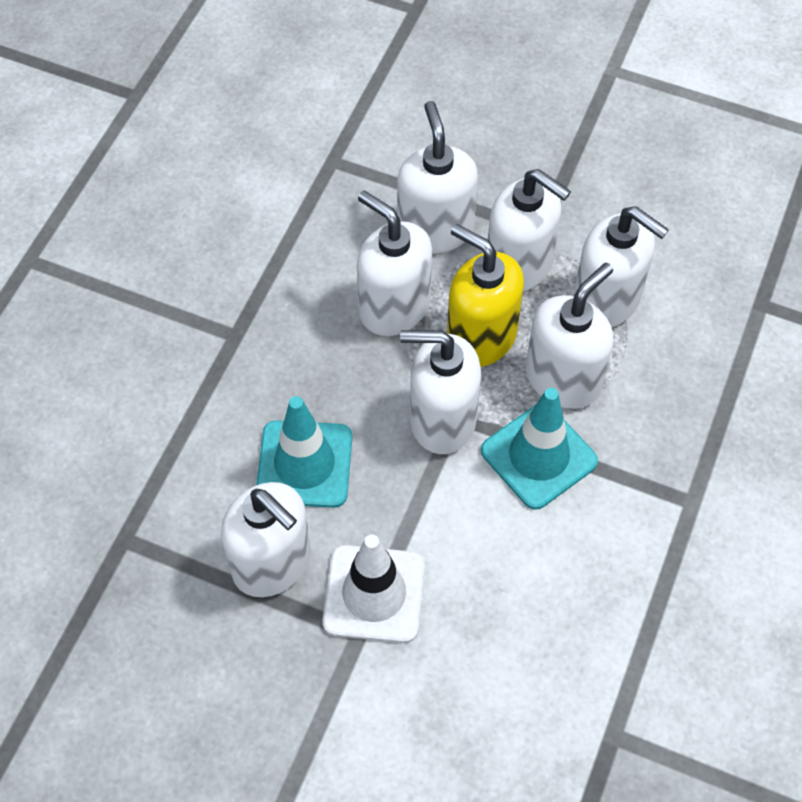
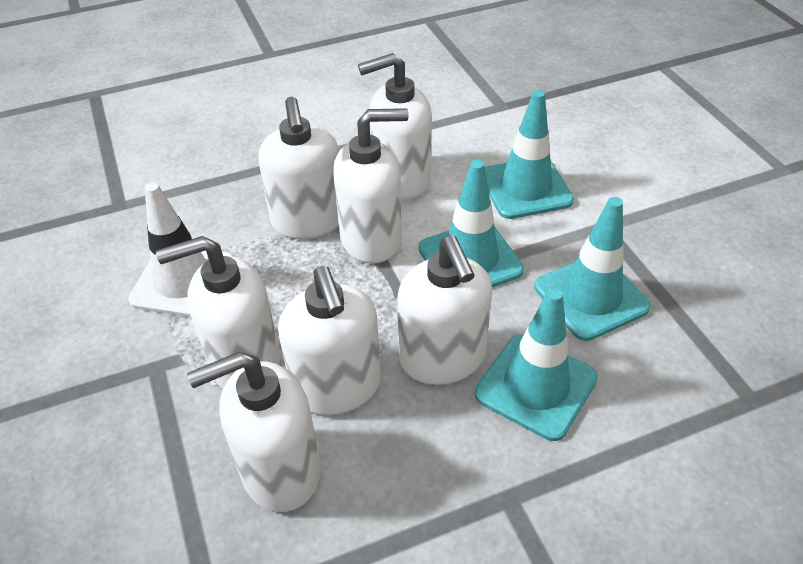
turquoise traffic cone: [256,396,352,508] [481,388,598,510] = 2 -> [419,160,524,287] [475,288,598,441] [484,90,574,219] [535,197,651,341] = 4
yellow soap dispenser: [447,224,524,367] = 1 -> none = 0

